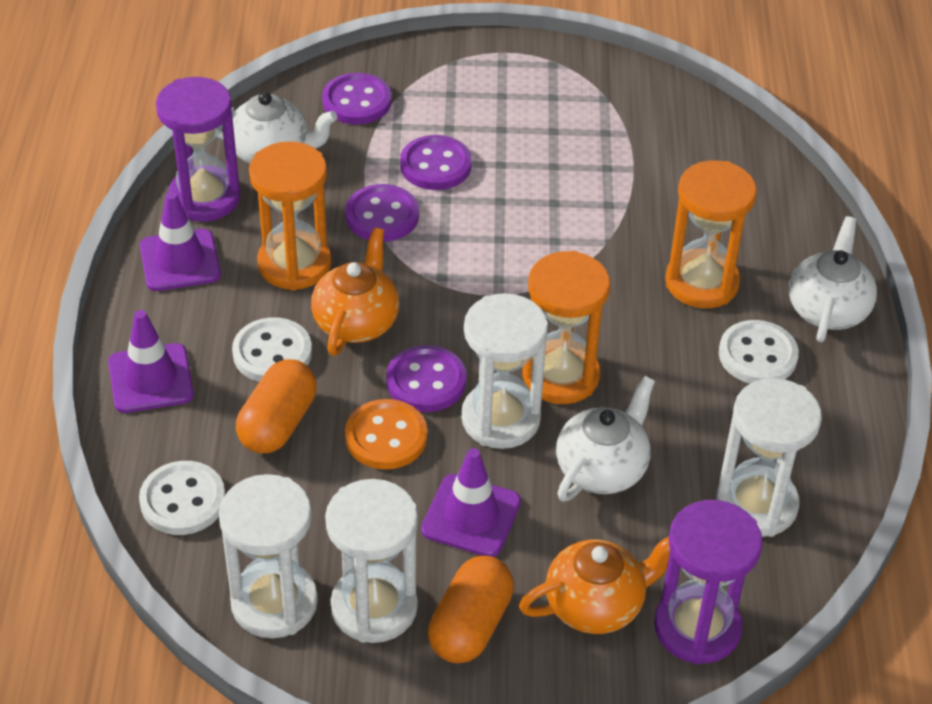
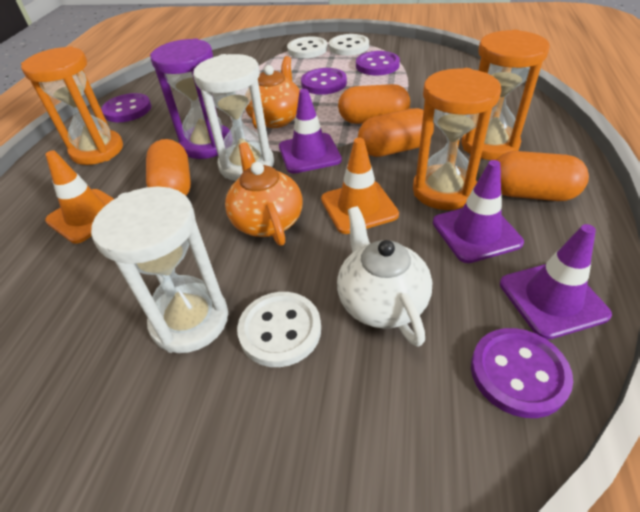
orange button: [345,399,427,470] = 1 -> none = 0
orange capsule: [236,359,317,453] [428,556,514,663] = 2 -> [146,139,191,196] [338,84,410,124] [358,108,434,157] [496,151,589,201] = 4
orange traffic cone: none = 0 -> [45,150,114,244] [321,138,399,234] = 2
purple hourglass: [156,77,241,222] [654,500,763,665] = 2 -> [150,38,230,159] = 1
white hourglass: [219,474,318,638] [325,479,418,643] [461,293,548,449] [716,378,822,537] = 4 -> [91,187,228,353] [193,54,274,181] = 2
white teapot: [217,92,337,164] [556,376,655,502] [789,216,877,342] = 3 -> [337,206,432,347] = 1

